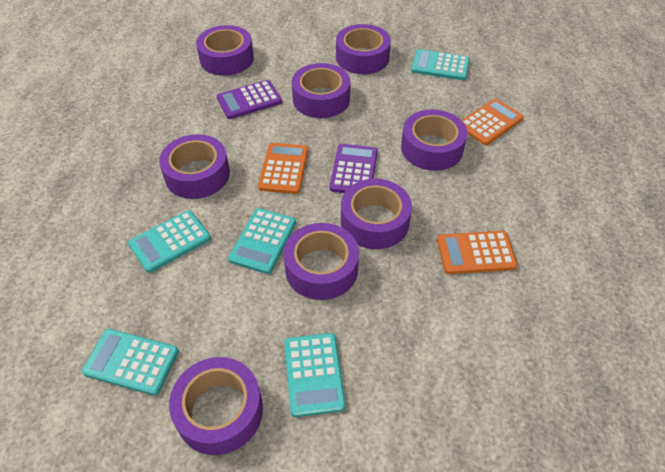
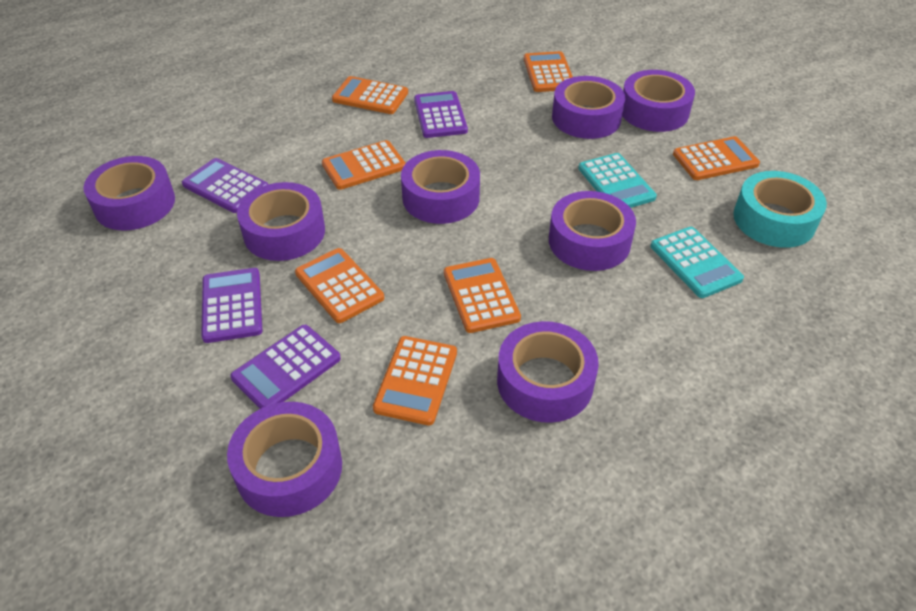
orange calculator: [258,143,308,194] [437,231,517,274] [461,99,524,145] = 3 -> [295,248,384,323] [322,140,406,190] [332,76,408,114] [373,336,457,425] [444,258,521,333] [524,51,573,92] [673,136,760,180] = 7
purple calculator: [217,80,282,119] [330,144,378,193] = 2 -> [182,158,268,213] [201,268,262,343] [230,325,341,409] [414,91,468,138] = 4
turquoise calculator: [82,329,179,396] [128,210,211,273] [228,208,296,274] [284,333,346,417] [411,49,470,80] = 5 -> [578,153,657,208] [651,227,744,298] = 2
turquoise tape: none = 0 -> [733,171,827,248] = 1

